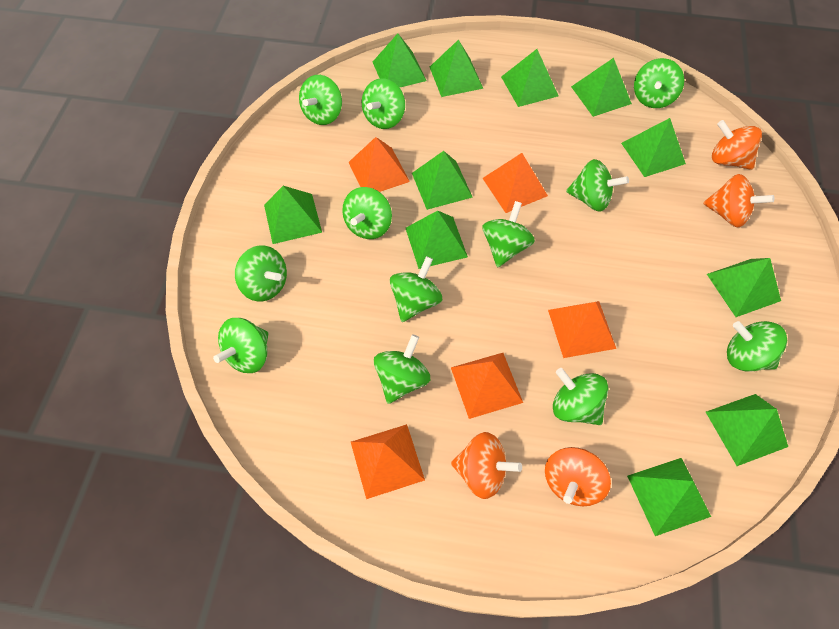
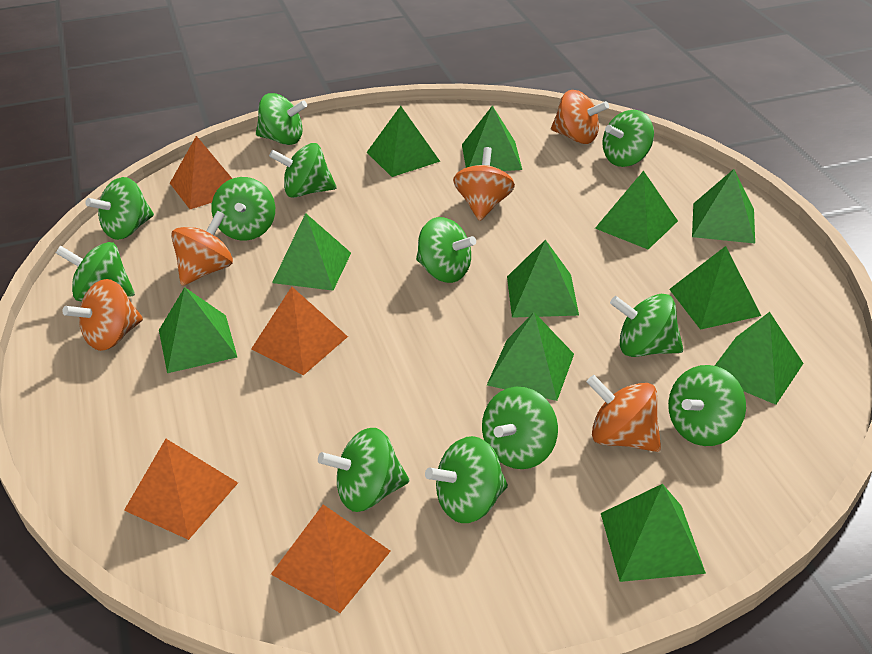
orange pyramid: [348,137,410,192] [351,424,425,499] [451,353,523,419] [482,153,548,213] [548,301,616,358] = 5 -> [124,439,238,540] [170,136,232,209] [251,287,348,375] [271,505,391,613] = 4
orange spinning top: [451,432,522,499] [545,447,611,506] [703,174,774,227] [712,120,762,170] = 4 -> [62,279,143,351] [171,211,233,286] [453,147,515,221] [551,90,609,144] [586,375,661,452] = 5

